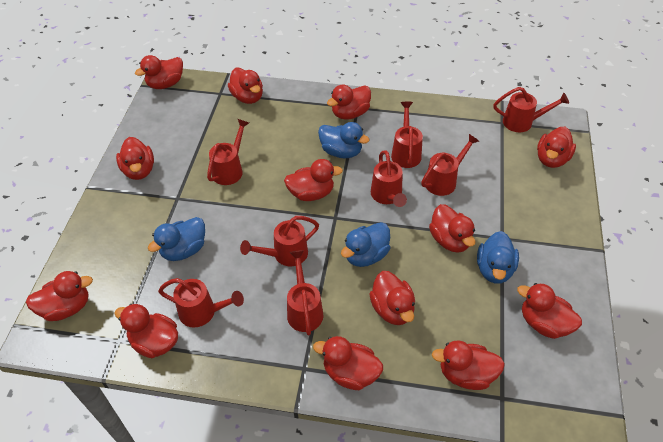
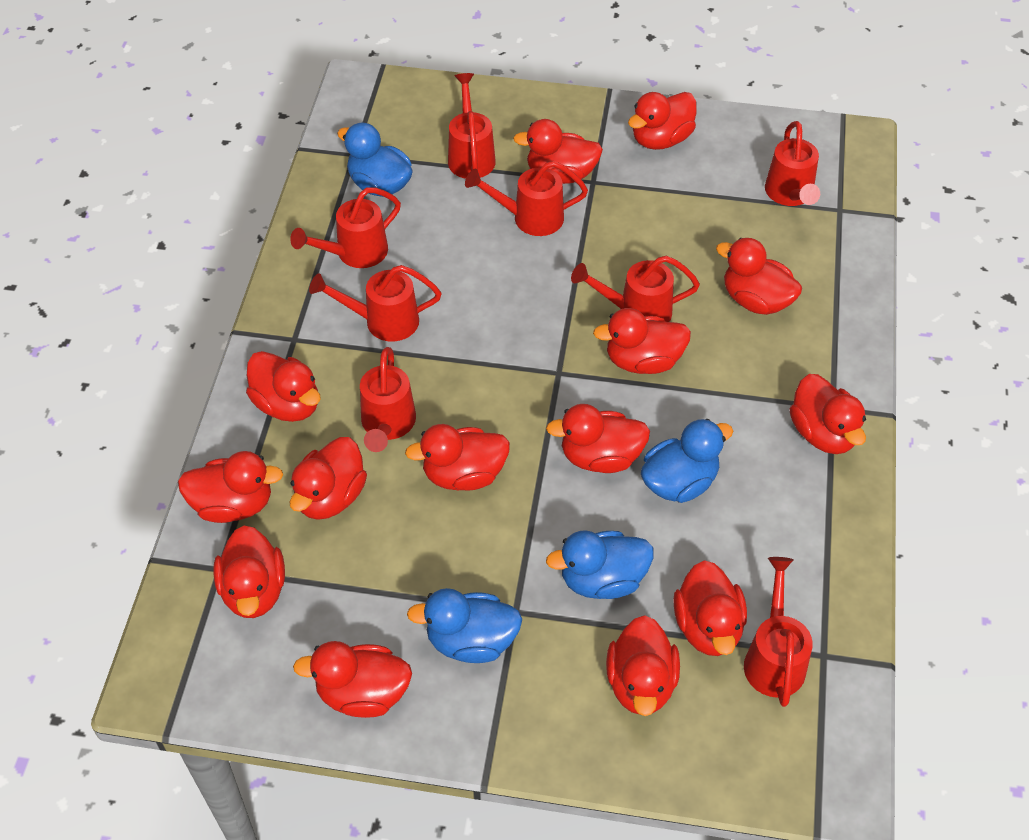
red duck: [26,271,93,321] [114,304,178,358] [116,137,154,180] [135,55,183,89] [228,68,263,104] [284,159,343,201] [313,336,383,390] [327,84,371,120] [369,271,415,325] [429,204,475,253] [432,340,505,390] [517,283,582,339] [537,127,576,168] = 13 -> [178,451,283,523] [213,526,285,618] [246,351,321,422] [290,437,367,520] [293,641,412,718] [405,424,510,491] [513,119,603,184] [546,404,650,473] [593,308,691,374] [606,615,680,716] [628,92,697,150] [673,560,747,656] [716,238,802,315] [790,374,866,454] = 14

